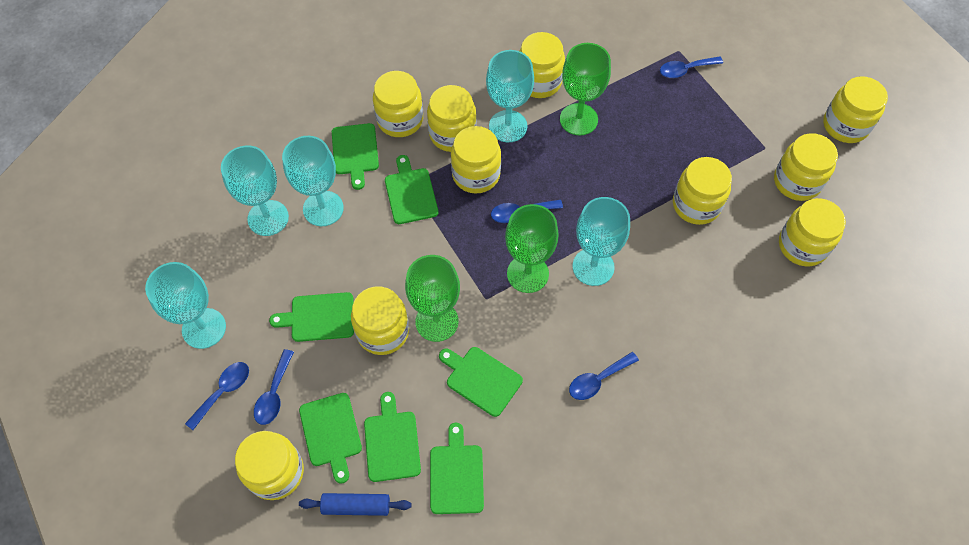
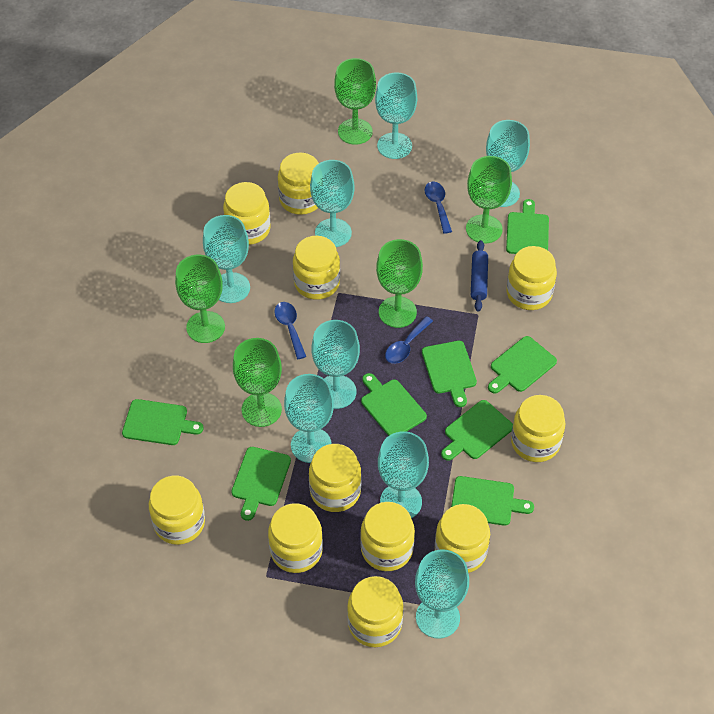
blue spoon: [185,362,249,430] [254,349,294,425] [491,200,563,223] [569,352,639,400] [660,56,723,78] = 5 -> [274,302,306,359] [385,316,433,364] [425,182,452,234] = 3
green cutting board: [269,292,354,342] [299,393,362,484] [332,123,379,190] [364,392,421,482] [385,155,438,224] [430,423,484,514] [439,347,523,417] = 7 -> [122,399,204,445] [231,447,291,521] [361,373,427,436] [422,341,477,407] [441,400,513,461] [451,476,534,526] [488,336,557,394] [506,199,549,254] = 8
green goblet: [405,255,460,342] [505,204,559,293] [560,43,611,135] = 3 -> [175,255,225,343] [233,338,282,427] [334,58,376,145] [376,239,423,328] [466,156,512,243] = 5
turquoise goblet: [145,262,226,349] [221,146,289,236] [282,136,344,226] [486,50,534,142] [573,197,630,286] = 5 -> [203,215,250,303] [284,374,334,463] [310,160,355,247] [312,320,360,409] [375,72,417,159] [378,431,429,518] [415,549,469,639] [486,120,530,207] = 8
yellow jar: [235,431,304,500] [351,286,409,355] [373,71,423,137] [427,85,477,152] [451,126,501,193] [520,32,565,98] [673,157,732,225] [774,133,838,201] [779,198,846,266] [823,76,888,143] = 10 -> [149,476,205,545] [223,182,271,245] [268,503,323,573] [278,153,319,215] [293,236,340,300] [309,444,361,512] [347,576,403,647] [360,502,415,571] [435,504,490,573] [507,246,557,310] [511,395,565,462] = 11

